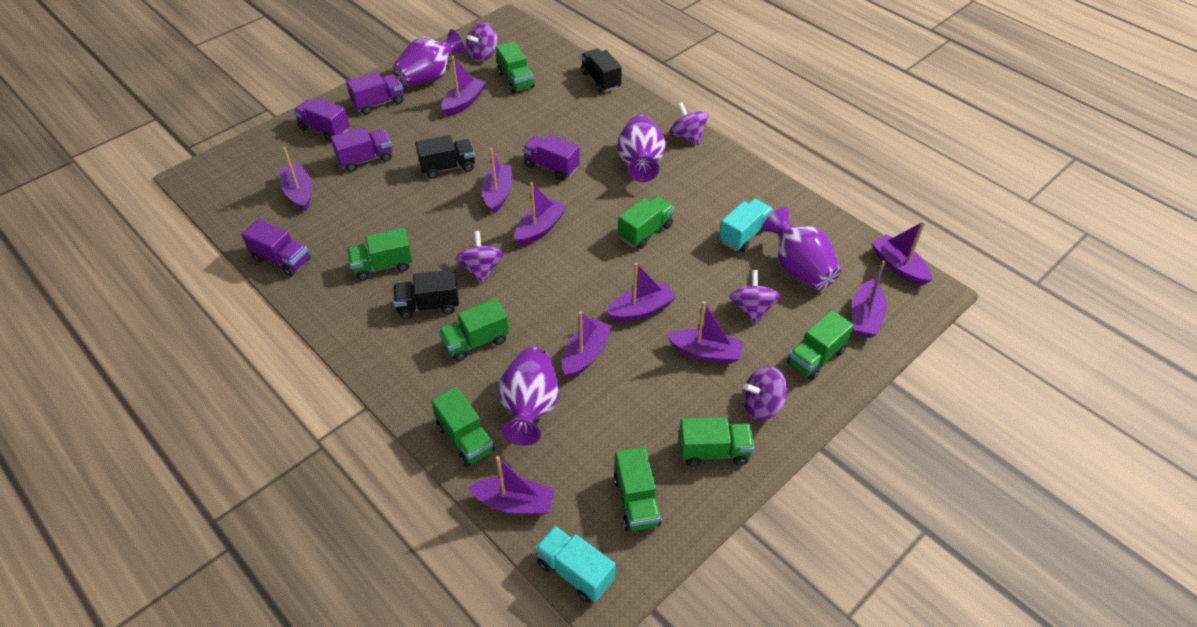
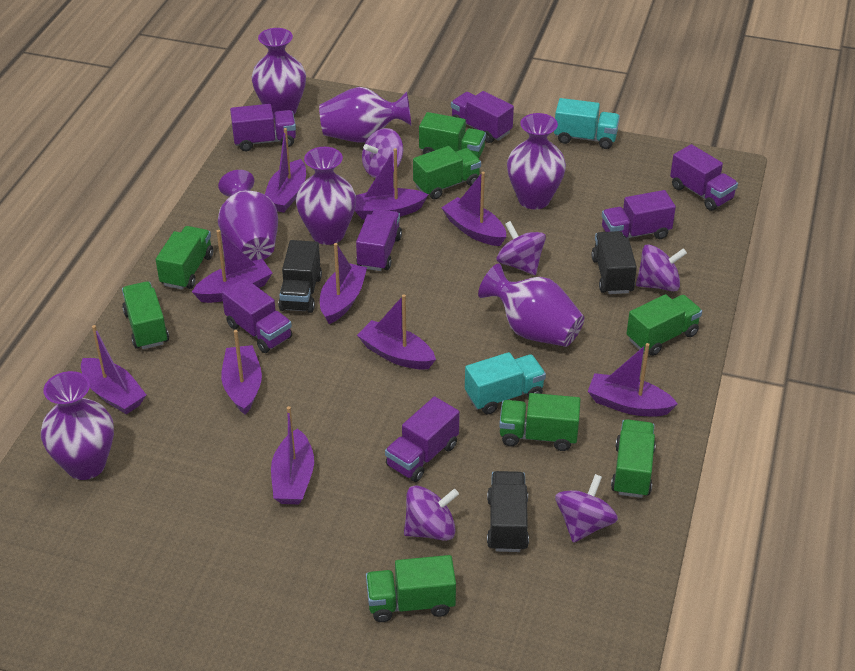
purple truck: [241,219,310,277] [293,98,350,142] [331,127,392,172] [346,72,404,115] [522,134,580,181] = 5 -> [222,278,292,353] [230,104,296,151] [356,209,402,271] [385,397,460,482] [451,91,514,143] [602,190,676,239] [670,144,738,211] = 7
purple vase: [393,29,466,86] [498,347,559,446] [617,115,666,182] [762,207,841,290] = 4 -> [41,371,114,480] [218,170,278,261] [251,28,306,117] [296,147,356,245] [319,87,411,143] [478,263,584,347] [507,113,566,209] = 7

